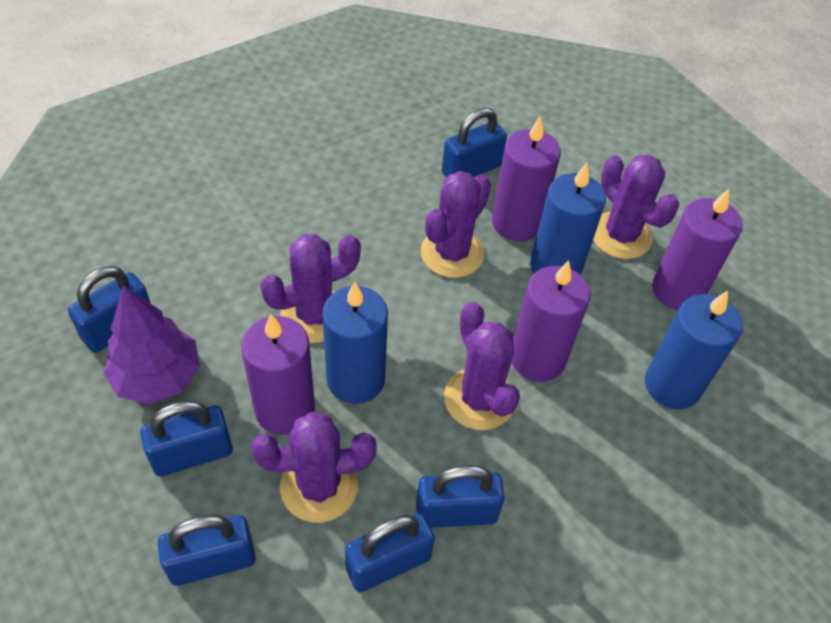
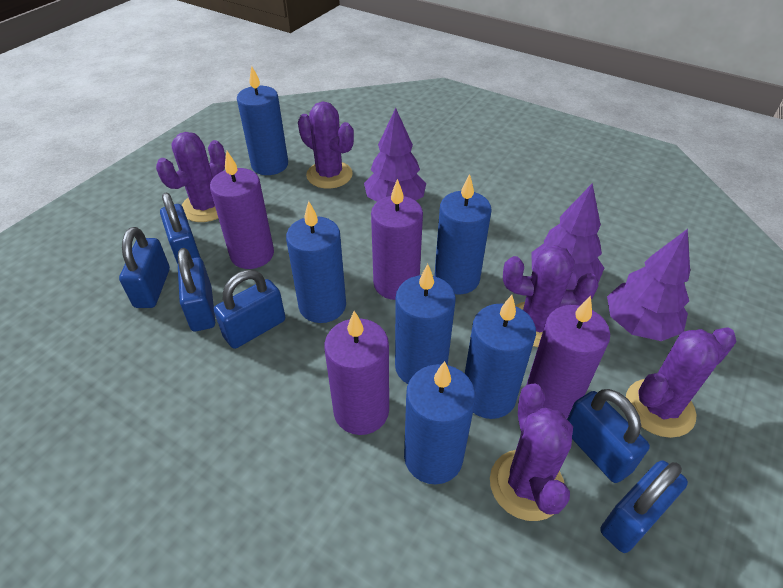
blue candle: [322,282,388,404] [530,163,606,275] [645,290,743,409] = 3 -> [237,65,288,175] [286,201,346,323] [395,264,456,384] [404,361,475,484] [435,174,492,294] [465,295,536,419] = 6
purple tree: [103,285,200,404] = 1 -> [364,108,426,202] [531,183,604,290] [607,229,690,341] = 3

